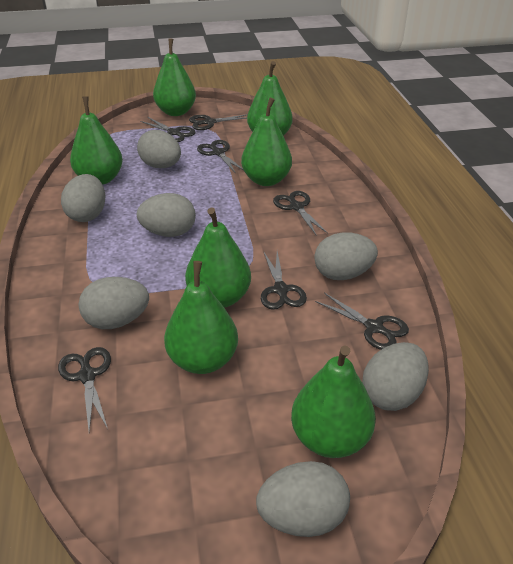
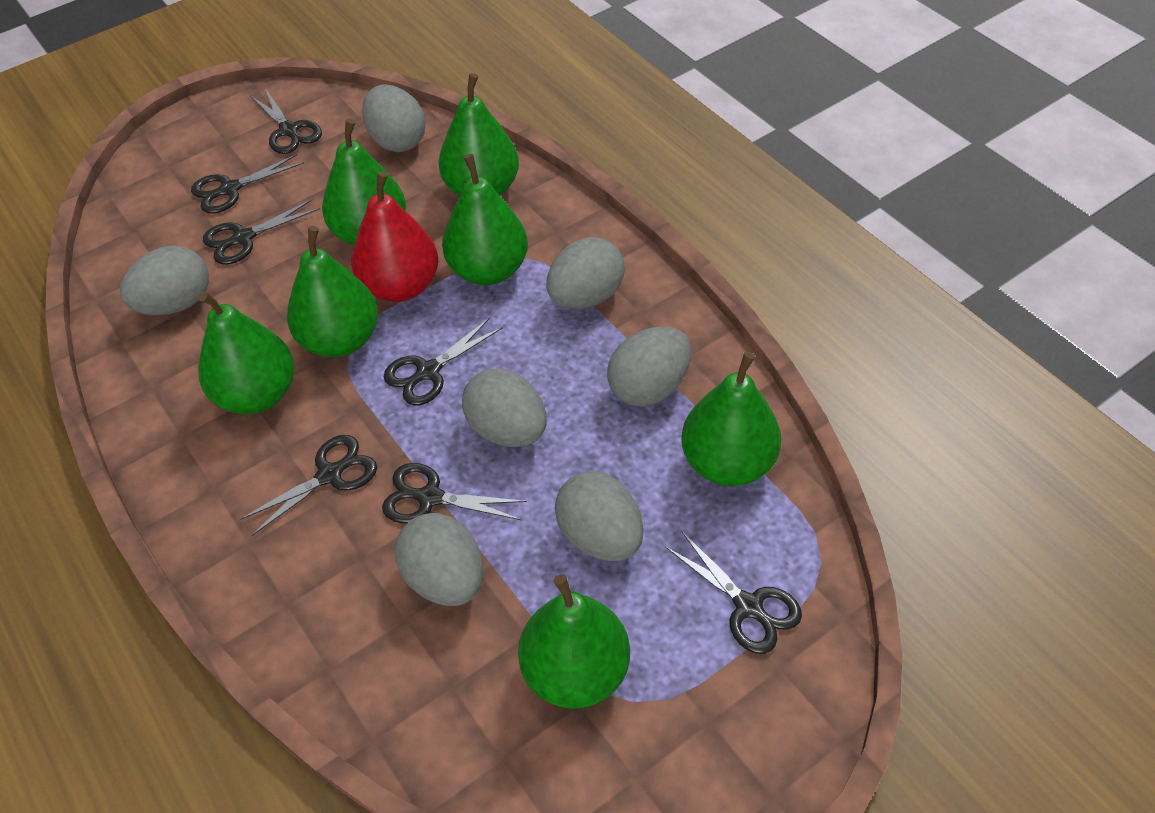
red pear: none = 0 -> [351,171,438,302] = 1

